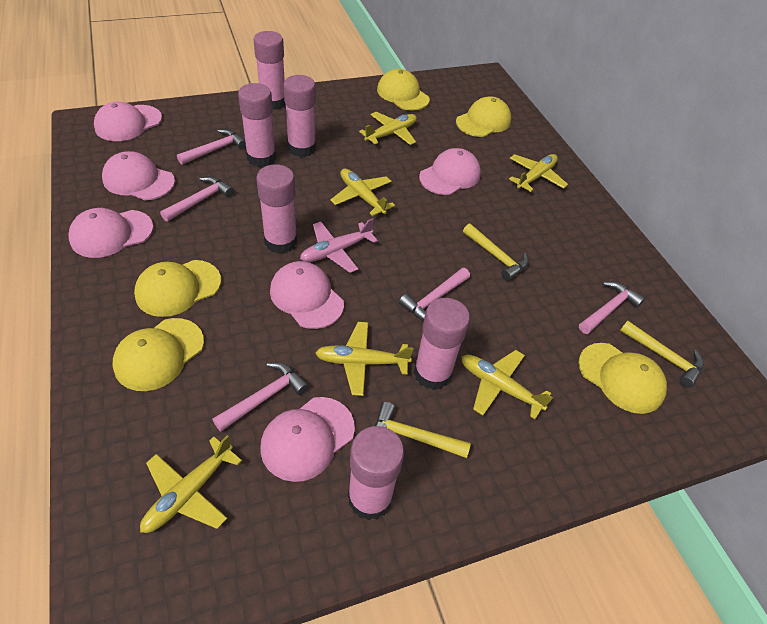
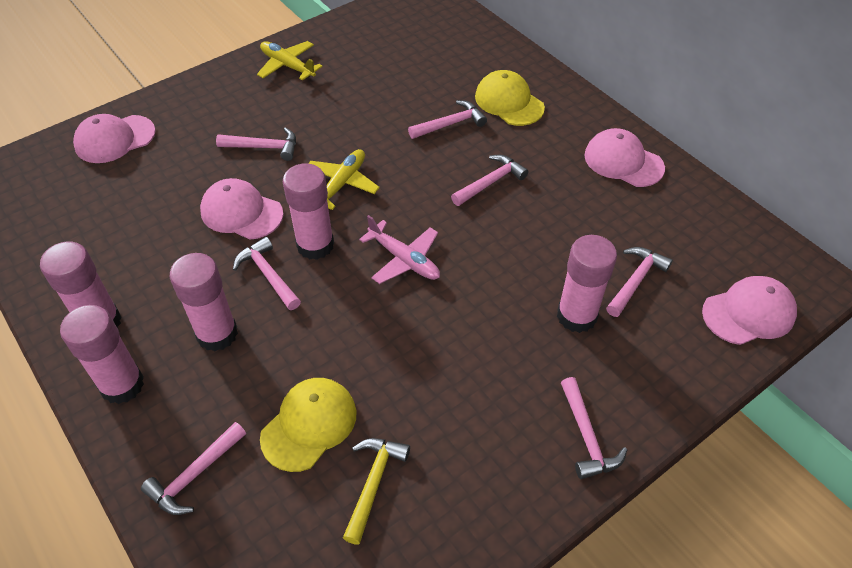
pink cap: [69,208,154,258] [94,101,162,141] [102,151,175,200] [260,397,355,482] [270,261,344,329] [419,148,481,195] = 6 -> [73,114,156,163] [200,178,283,240] [584,128,665,187] [702,276,797,345] = 4
pink glue stick: [238,83,276,167] [254,31,285,110] [256,164,297,254] [283,75,316,157] [348,426,404,521] [414,298,470,390] = 6 -> [40,241,121,328] [60,305,144,404] [170,253,238,351] [283,163,334,260] [557,235,617,333] = 5
pink hammer: [160,176,234,222] [177,129,246,165] [212,362,309,432] [399,268,470,320] [579,281,645,334] = 5 -> [141,422,246,515] [216,127,296,161] [233,237,301,310] [408,100,487,139] [451,155,529,206] [561,377,627,479] [606,247,673,317] = 7
yellow cap: [113,318,204,391] [134,260,221,317] [377,69,430,111] [456,96,511,137] [579,343,667,414] = 5 -> [260,378,357,472] [475,70,545,126] = 2
yellow hammer: [374,402,471,458] [463,224,529,281] [620,321,704,388] = 3 -> [343,438,410,545] = 1
yellow plane: [140,435,242,533] [315,322,414,396] [330,169,395,216] [359,112,417,145] [461,350,553,419] [509,154,568,192] = 6 -> [257,41,323,81] [308,149,380,210] = 2

